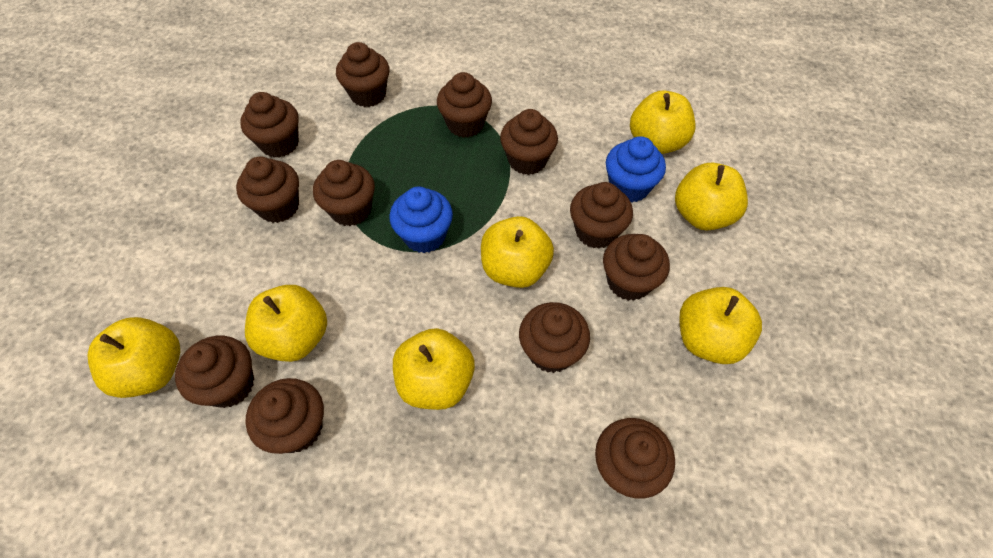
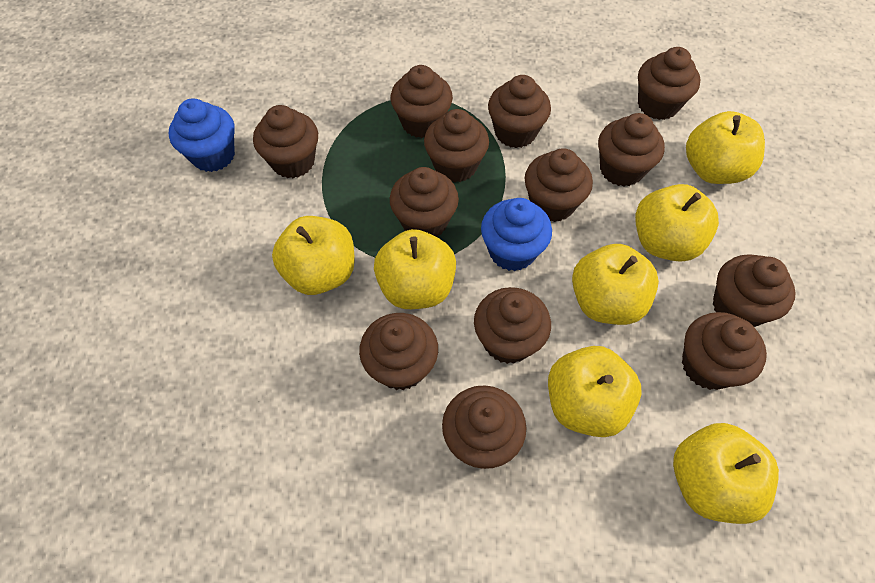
brown cupcake: [175,336,254,408] [236,156,299,223] [240,92,299,158] [245,378,324,454] [313,160,375,226] [336,42,389,107] [437,72,492,138] [500,109,558,175] [519,302,590,373] [570,182,633,249] [595,418,675,499] [603,234,670,301] = 12 -> [253,105,318,178] [359,313,438,390] [390,65,453,138] [390,167,459,237] [424,109,489,183] [442,385,526,469] [474,287,551,364] [488,75,551,148] [525,148,593,222] [598,113,665,187] [638,47,700,120] [682,312,767,390] [713,254,796,327] = 13

